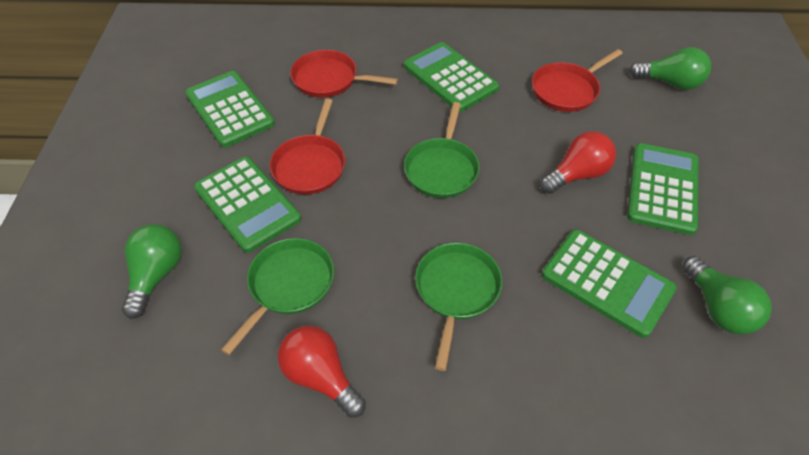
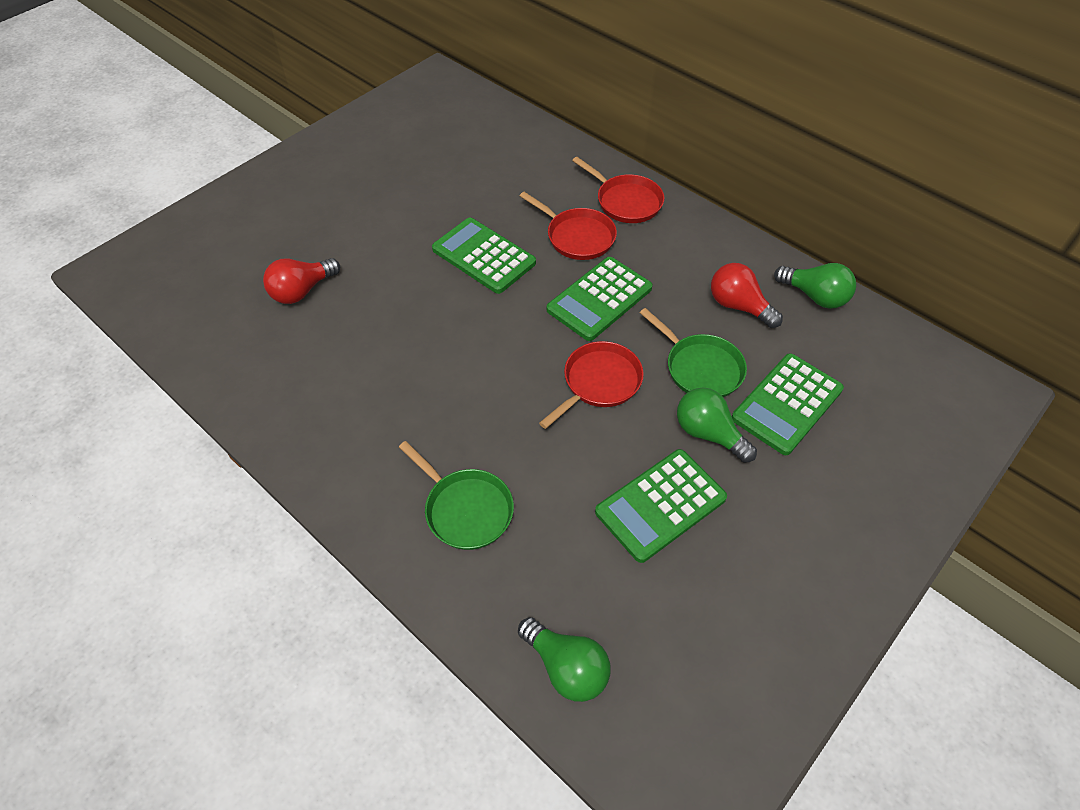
green calculator: [185,71,275,148] [194,157,301,253] [404,42,499,112] [542,229,677,338] [627,143,699,235] = 5 -> [432,218,536,294] [547,257,653,341] [595,449,727,563] [732,353,844,455] = 4
green pan: [221,238,334,355] [404,102,480,198] [415,243,503,371] = 3 -> [399,441,514,550] [640,308,747,397] = 2

